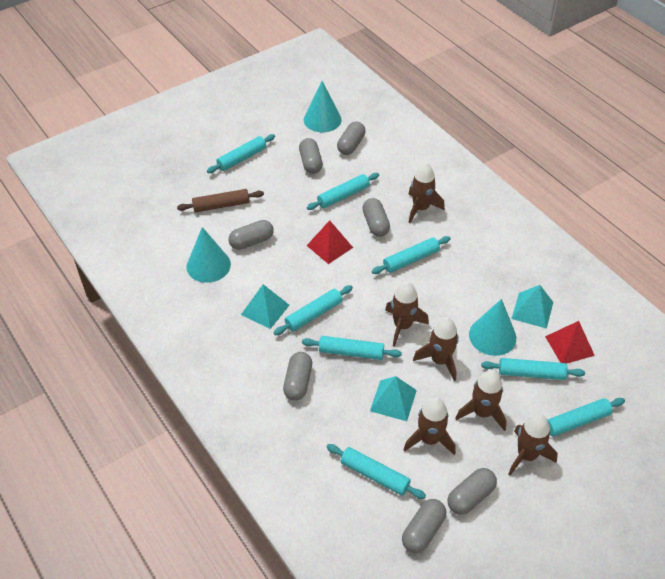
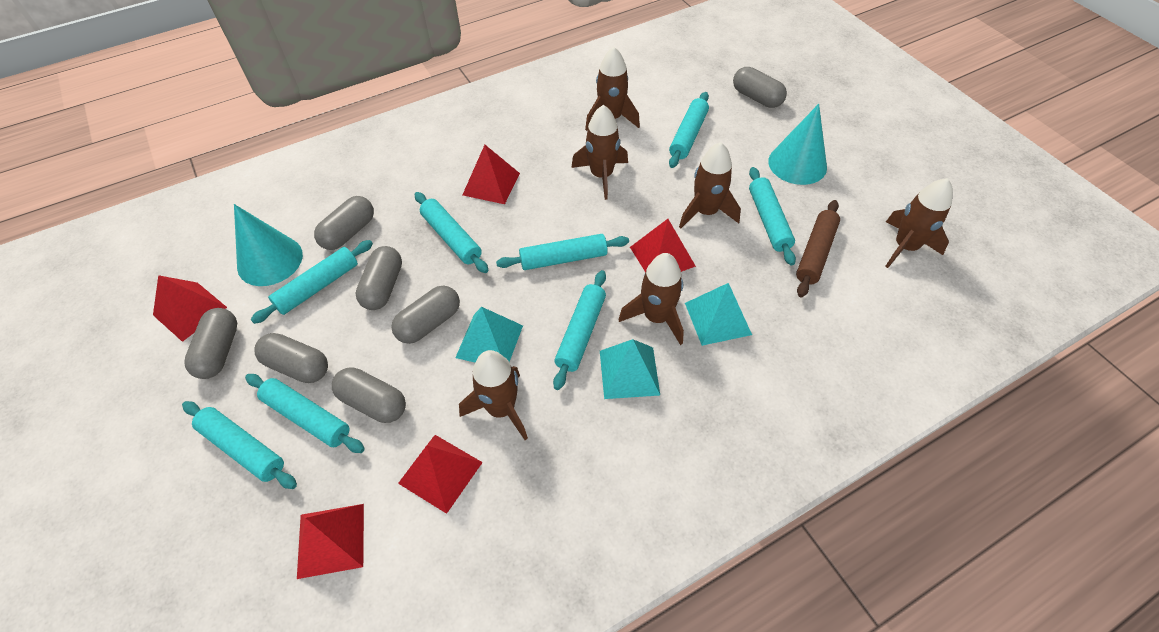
red pyramid: [307,220,353,264] [545,321,595,364] = 2 -> [153,275,227,342] [297,504,364,579] [398,435,483,514] [463,145,520,204] [630,219,696,272] = 5
turquoise cone: [186,227,231,283] [304,81,342,132] [469,299,516,356] = 3 -> [234,204,303,286] [768,104,827,185] = 2

